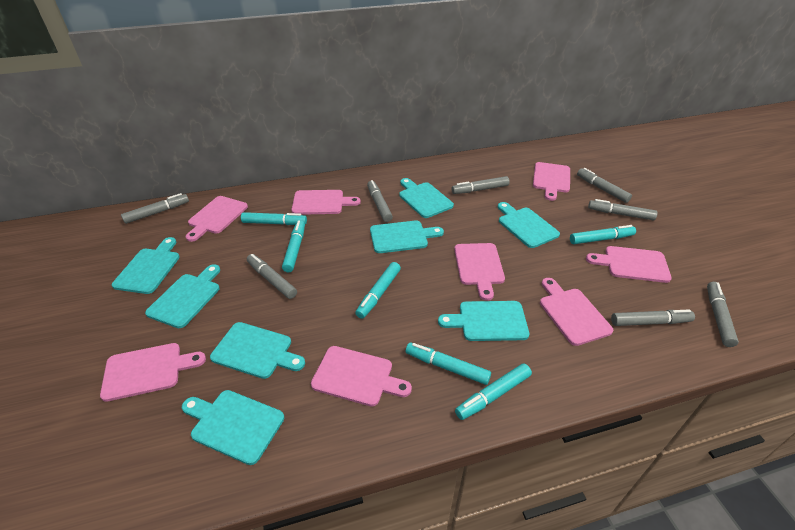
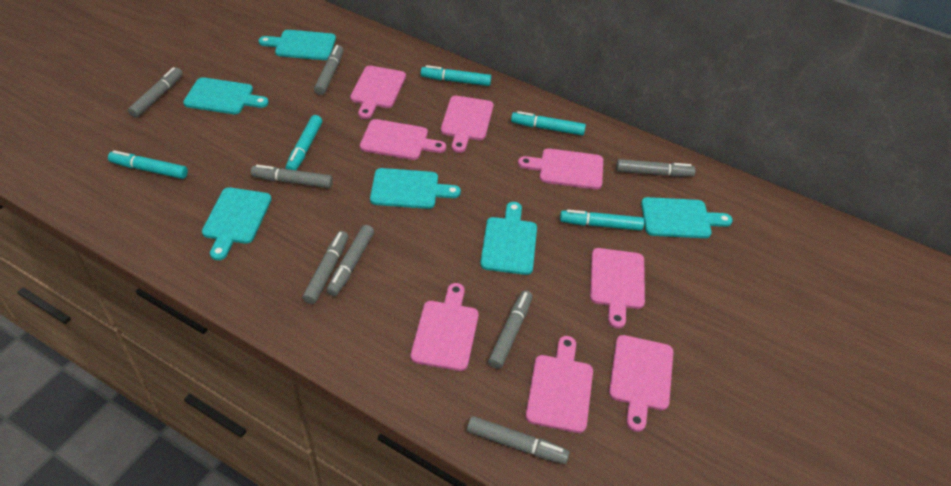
turquoise cutting board: [112,237,180,294] [145,264,220,328] [182,390,284,465] [210,322,305,379] [370,221,444,253] [399,178,454,218] [438,301,529,341] [498,202,560,248] = 8 -> [183,77,269,114] [202,187,272,260] [259,30,336,60] [370,168,461,209] [480,202,537,275] [641,197,733,238] = 6
turquoise marker: [241,212,307,225] [282,220,305,272] [355,262,401,319] [406,342,491,385] [455,363,532,420] [570,225,636,244] = 6 -> [108,150,188,179] [285,115,322,170] [421,65,491,86] [511,111,586,136] [560,210,644,231] = 5

